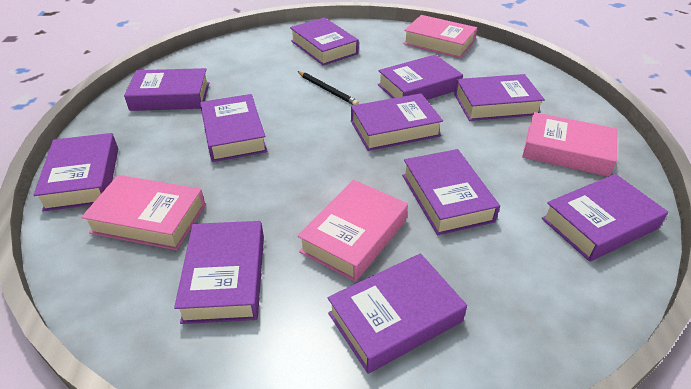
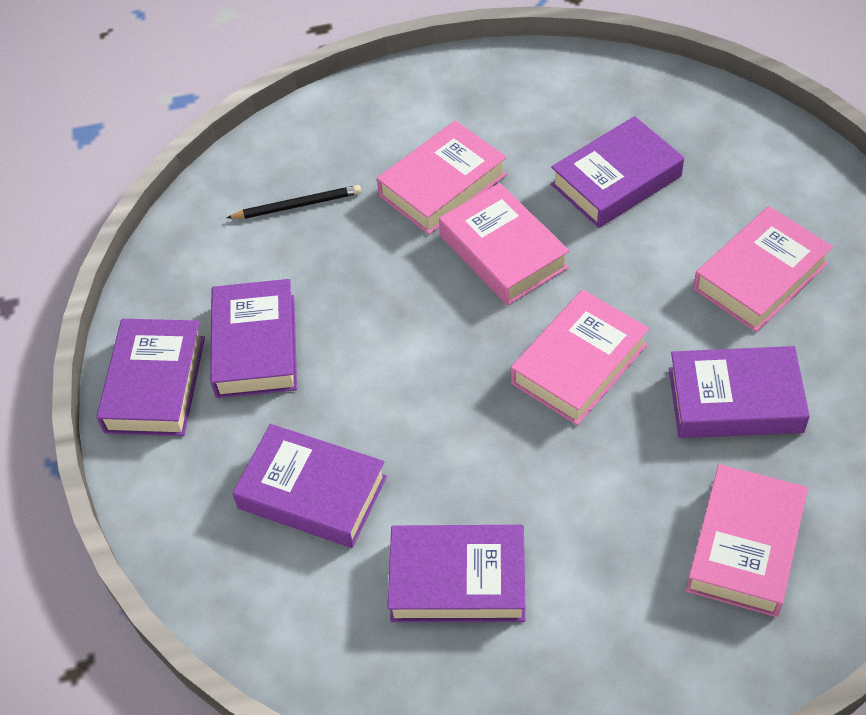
pink book: [81,175,205,250] [298,180,408,282] [403,15,477,58] [522,112,617,177] = 4 -> [377,121,507,234] [439,183,569,305] [511,290,649,425] [686,464,808,617] [693,206,833,332] = 5
purple book: [34,133,118,211] [124,68,209,111] [174,221,264,324] [200,94,267,162] [290,17,359,66] [328,253,467,374] [351,93,443,151] [378,55,463,100] [402,149,500,235] [454,74,545,121] [541,174,668,262] = 11 -> [96,319,205,436] [210,279,297,398] [232,424,387,548] [388,525,525,622] [551,116,684,228] [669,346,810,438] = 6

